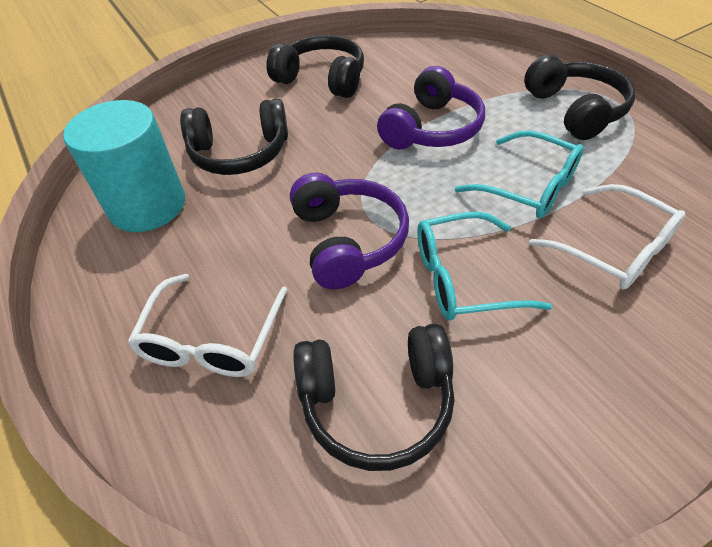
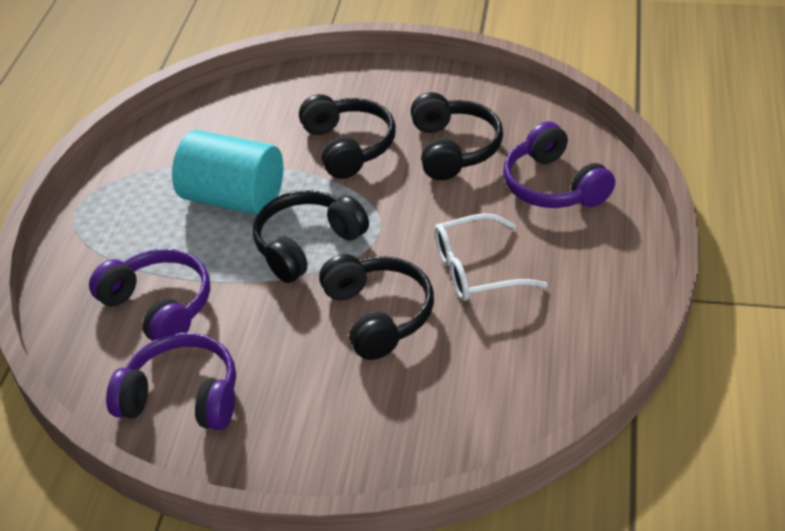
purple headphones: [290,172,409,289] [377,66,485,149] = 2 -> [89,249,210,341] [106,333,236,430] [503,122,615,208] = 3
turquoise glasses: [417,212,552,321] [455,130,584,218] = 2 -> none = 0
white glasses: [127,274,287,377] [529,184,686,290] = 2 -> [434,213,548,301] = 1

